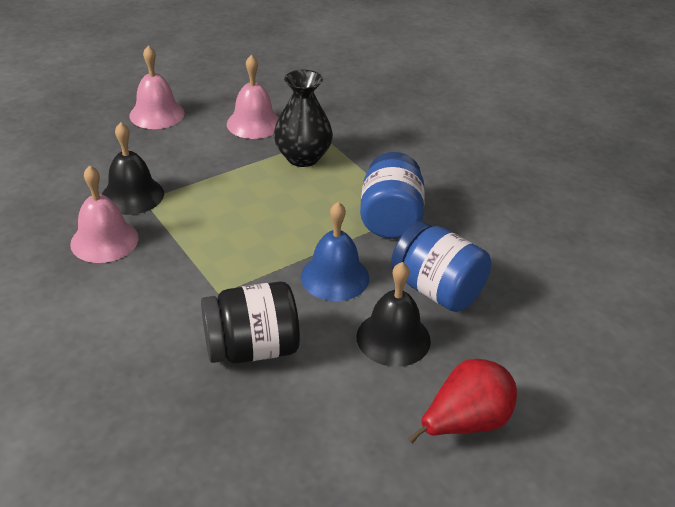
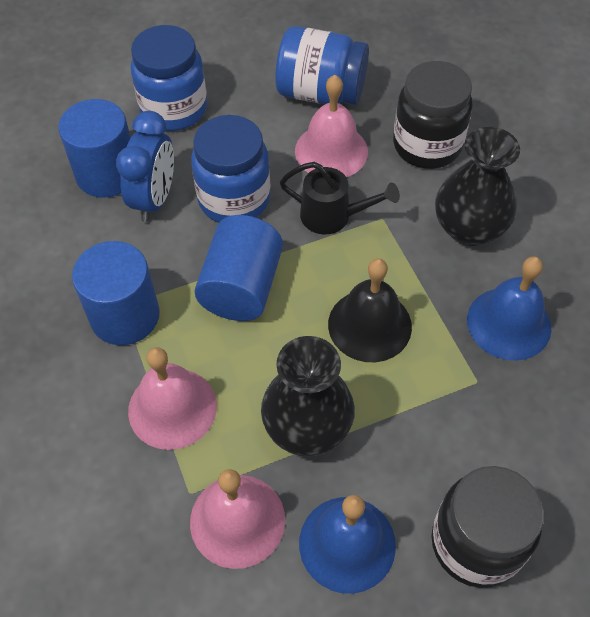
black bell: [102,122,164,215] [357,262,431,367] = 2 -> [328,258,412,362] = 1
black jar: [201,281,300,363] = 1 -> [393,61,473,169] [431,466,544,588] = 2
black vase: [274,70,333,167] = 1 -> [261,336,355,457] [435,127,520,246] = 2
black watering can: none = 0 -> [280,162,400,234] = 1
blue bell: [301,202,369,301] = 1 -> [299,495,396,594] [467,257,551,361] = 2
blue clock: none = 0 -> [116,111,174,222] = 1
blue cylinder: none = 0 -> [58,99,131,198] [72,241,160,345] [195,215,283,321] = 3
blue jar: [360,152,425,239] [391,221,491,312] = 2 -> [131,25,207,131] [191,115,270,223] [275,26,369,105] = 3
red pear: [408,359,517,444] = 1 -> none = 0

